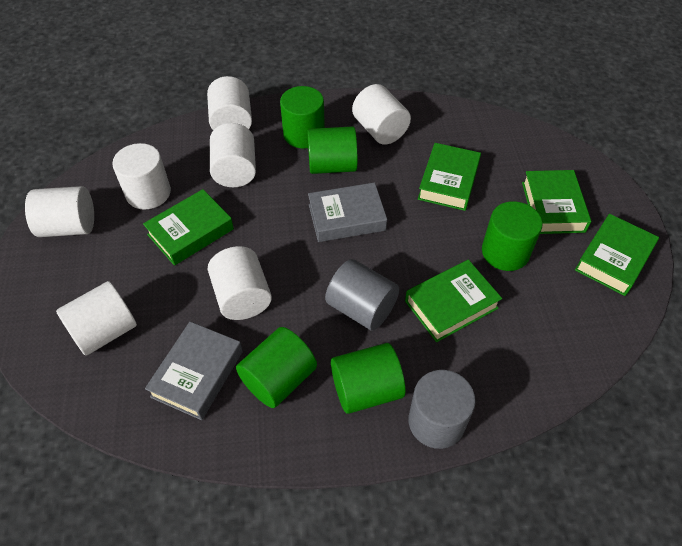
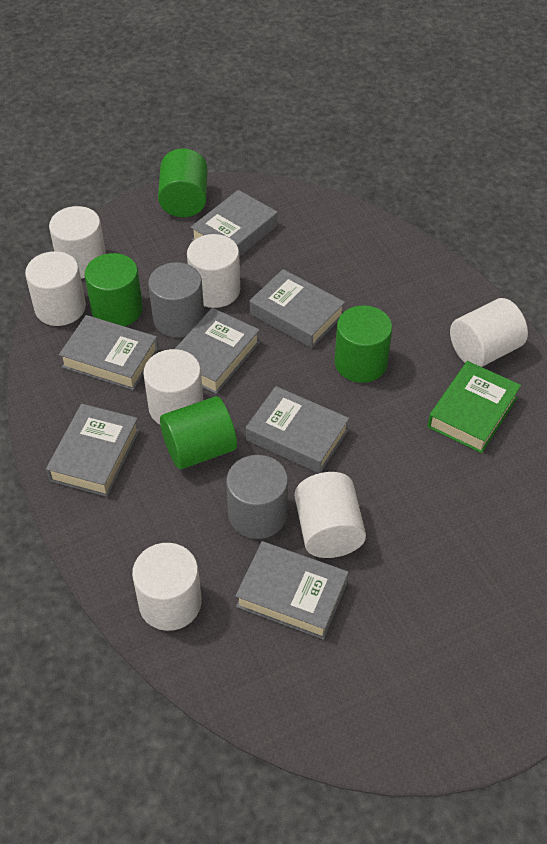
green book: [143,189,234,266] [405,260,502,342] [418,143,481,211] [522,170,591,234] [575,214,659,296] = 5 -> [427,361,521,453] = 1
green cylinder: [236,327,317,408] [280,86,325,149] [307,126,358,174] [331,343,405,414] [482,201,542,271] = 5 -> [85,253,143,326] [158,149,208,217] [160,396,237,469] [334,305,392,383] = 4
grey book: [145,322,243,420] [308,182,387,242] = 2 -> [46,404,140,497] [59,315,159,390] [175,308,260,394] [191,190,278,257] [235,541,349,640] [246,386,349,473] [250,269,345,348] = 7

